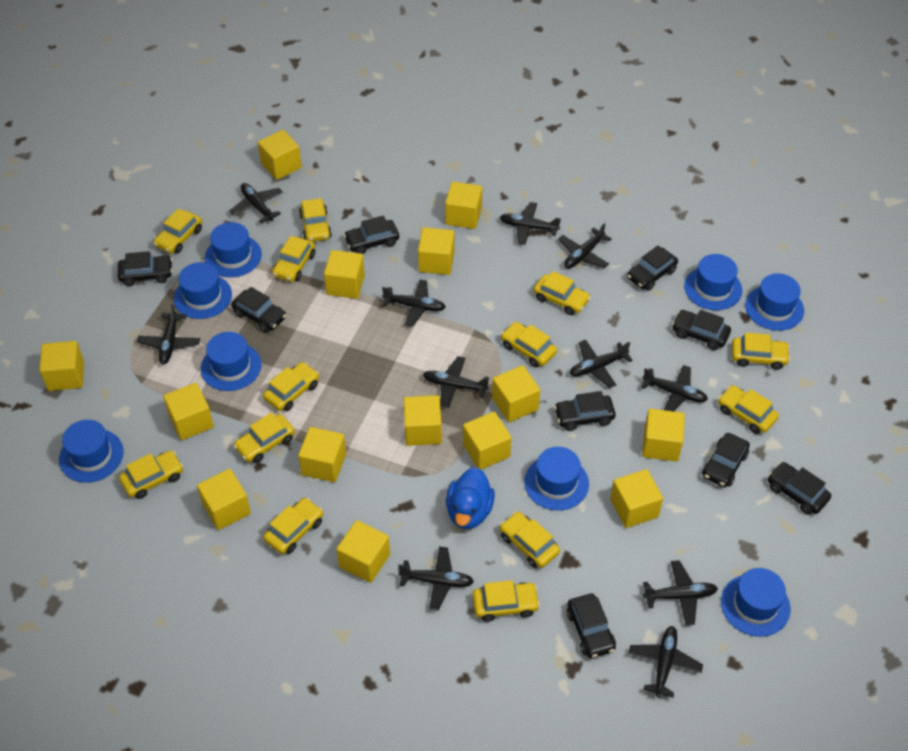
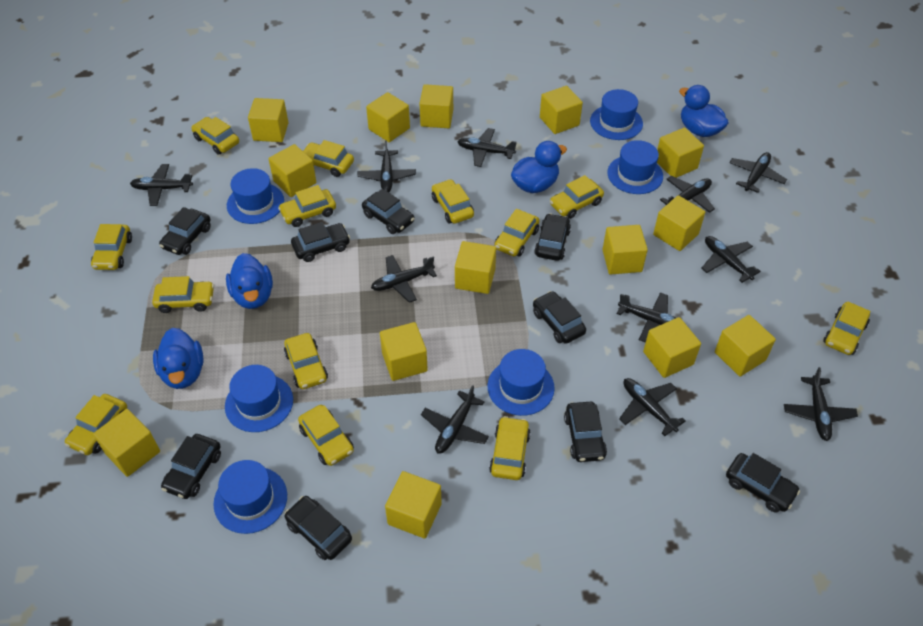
blue duck: [446,467,495,529] = 1 -> [153,328,204,389] [226,253,273,309] [511,141,567,193] [679,85,729,137] = 4
blue hat: [59,420,124,482] [174,262,232,319] [201,332,261,391] [205,222,262,277] [524,447,589,511] [684,254,742,310] [721,568,790,637] [745,273,804,331] = 8 -> [213,460,287,534] [225,365,293,432] [227,168,284,224] [487,349,555,416] [590,89,643,140] [607,140,663,194] = 6

